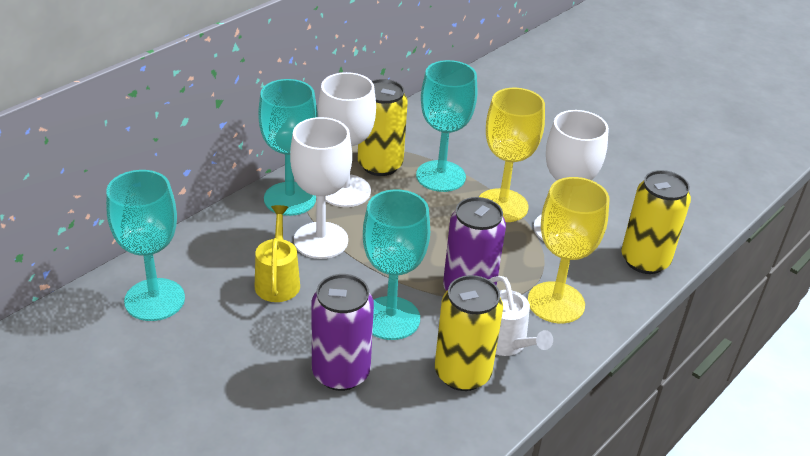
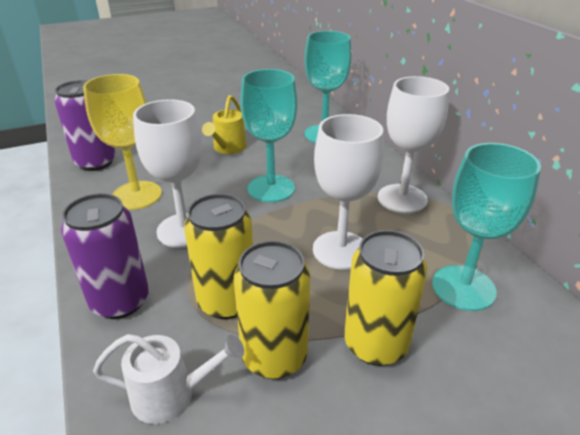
turquoise goblet: [106,170,185,321] [258,79,318,216] [363,189,430,340] [416,60,477,192] = 4 -> [240,69,297,202] [304,31,352,143] [432,143,541,311] = 3
yellow goblet: [479,88,545,222] [528,177,609,323] = 2 -> [83,74,162,210] = 1

